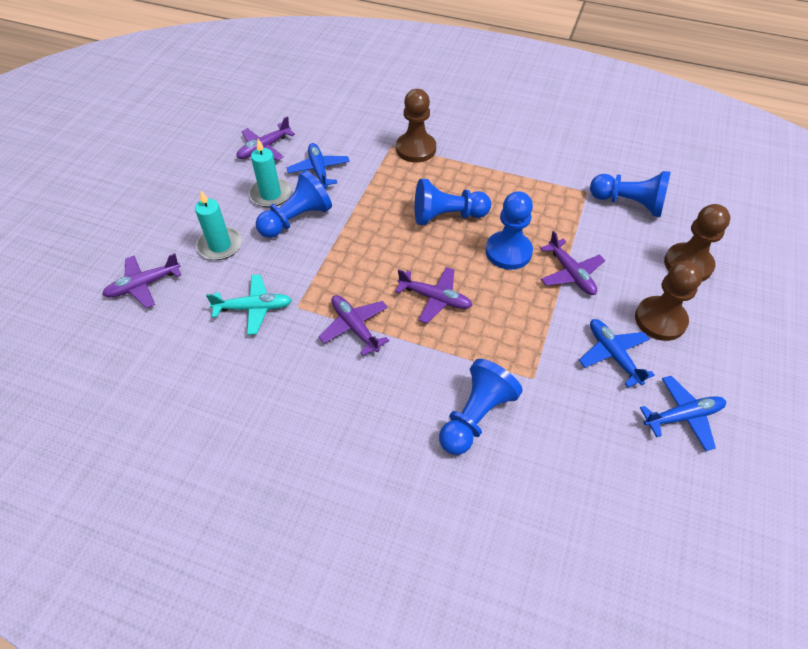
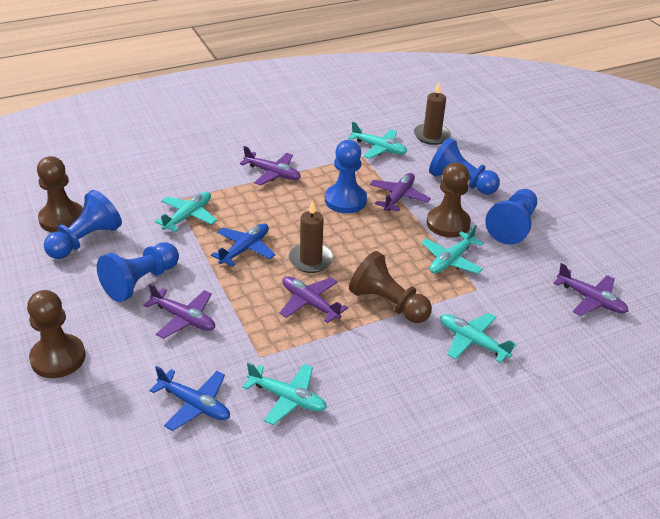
blue plane: [287,143,350,189] [579,319,655,387] [640,376,726,451] = 3 -> [149,366,230,431] [211,223,275,267] = 2
brown candle: none = 0 -> [288,200,334,273] [414,82,451,145] = 2
brown pawn: [396,89,436,162] [635,261,703,341] [664,204,730,282] = 3 -> [27,290,85,378] [37,156,83,232] [349,251,432,323] [427,162,471,238] = 4
turquoise candle: [195,191,242,260] [249,139,291,208] = 2 -> none = 0
turquoise plane: [206,274,292,335] = 1 -> [155,192,217,232] [242,362,327,425] [348,121,407,159] [421,224,484,274] [440,313,516,363] = 5

